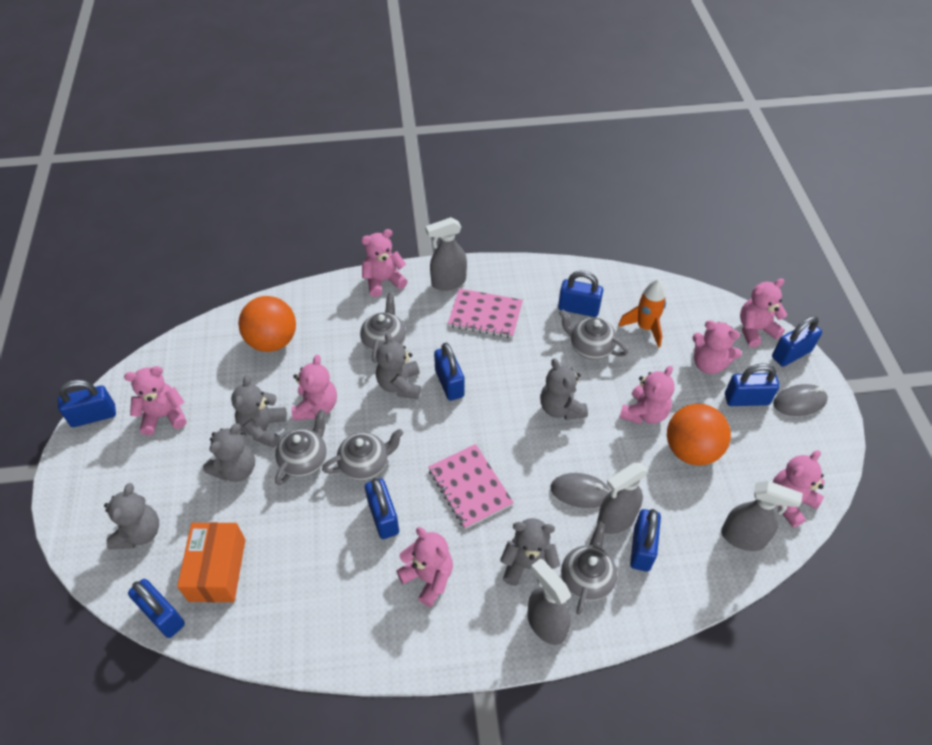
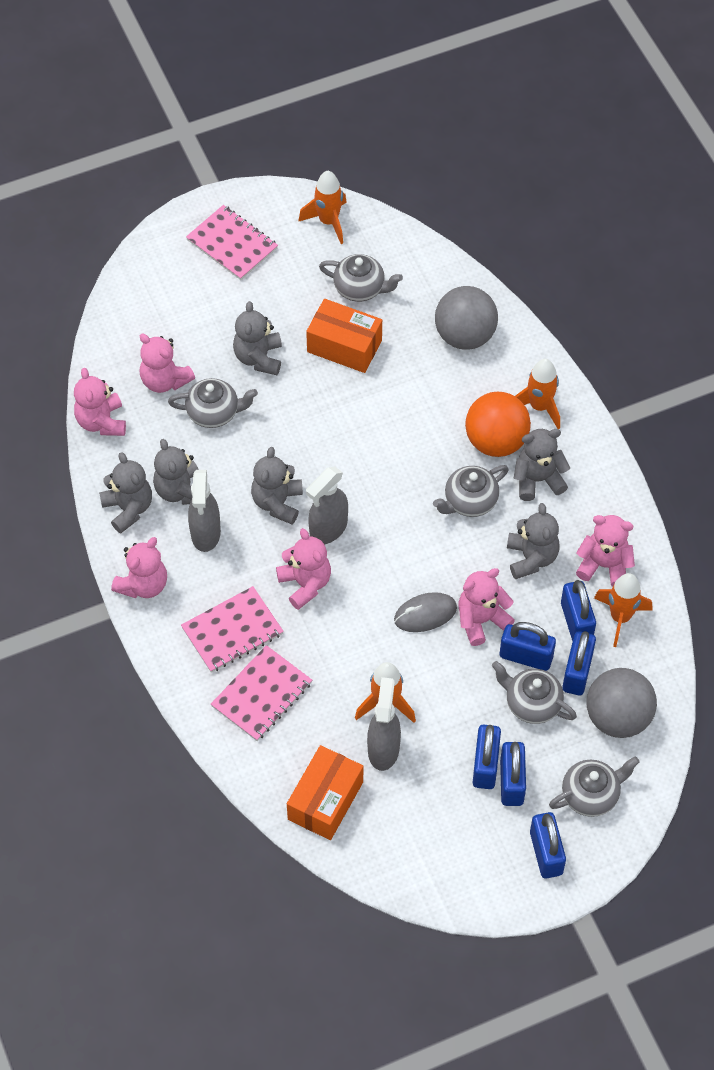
blue padlock: [58,380,116,427] [128,579,185,638] [365,478,399,539] [434,343,465,401] [558,271,603,317] [630,509,661,571] [725,363,780,406] [772,316,822,367] = 8 -> [473,725,501,789] [500,622,556,671] [500,742,526,806] [530,812,566,879] [561,580,596,641] [562,631,596,695] = 6
grey ball: none = 0 -> [435,286,498,350] [586,668,657,738] = 2
grey mouse: [550,473,610,508] [773,384,828,416] = 2 -> [394,592,457,632] = 1
grey spray bottle: [425,217,467,291] [527,558,571,645] [597,463,648,534] [721,481,803,551] = 4 -> [188,470,221,552] [306,466,348,544] [367,677,401,771] = 3
orange ball: [238,296,296,352] [667,404,731,466] = 2 -> [465,392,531,457] = 1
orange box: [177,522,245,602] = 1 -> [287,745,363,840] [306,299,382,373] = 2
orange rocket: [618,279,666,348] = 1 -> [298,171,347,244] [355,662,416,723] [515,359,560,429] [594,573,652,647] = 4
pink notebook: [428,444,514,529] [448,288,523,338] = 2 -> [181,586,284,673] [186,205,278,280] [211,645,312,741] = 3
pink teddy bear: [124,366,187,435] [292,355,337,420] [361,229,408,297] [396,527,453,607] [619,366,675,424] [692,320,742,374] [740,278,787,347] [773,450,825,527] = 8 -> [74,368,126,436] [111,537,167,598] [140,334,195,393] [276,528,331,610] [458,568,515,646] [576,515,635,587] = 6

